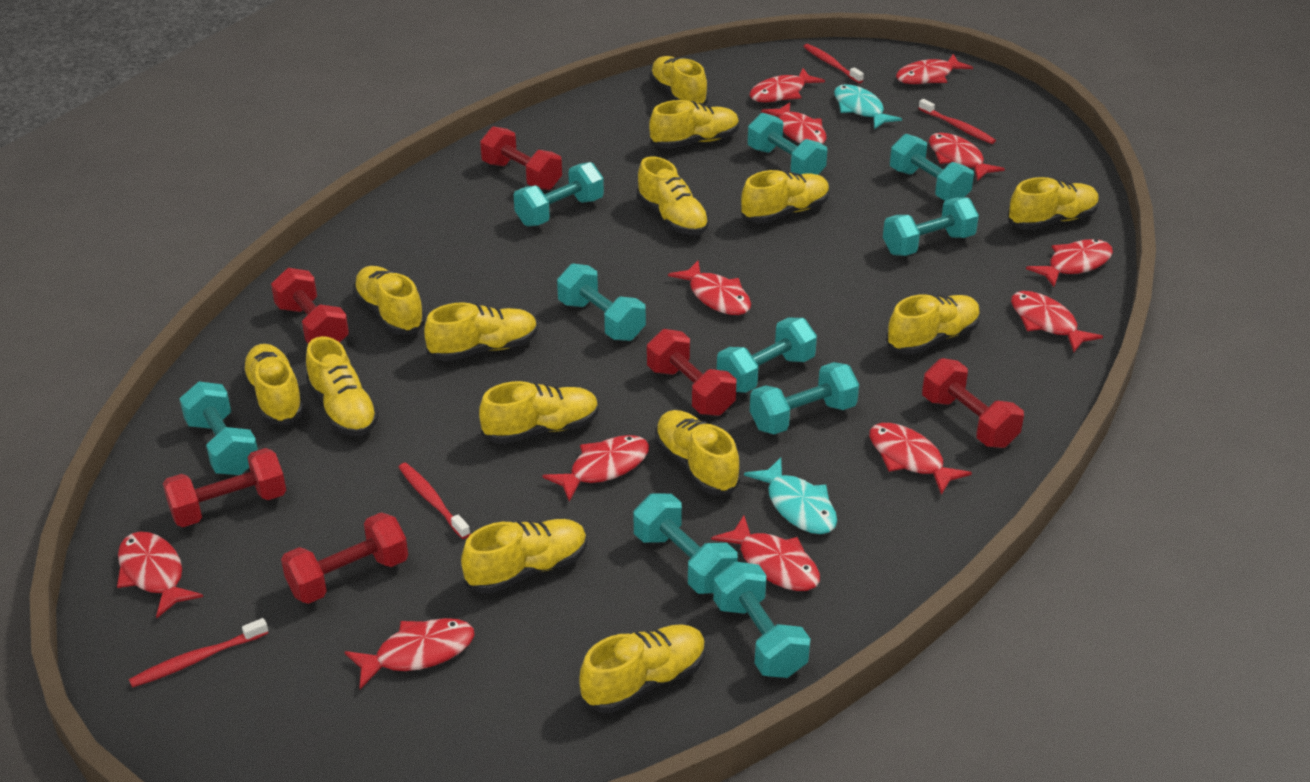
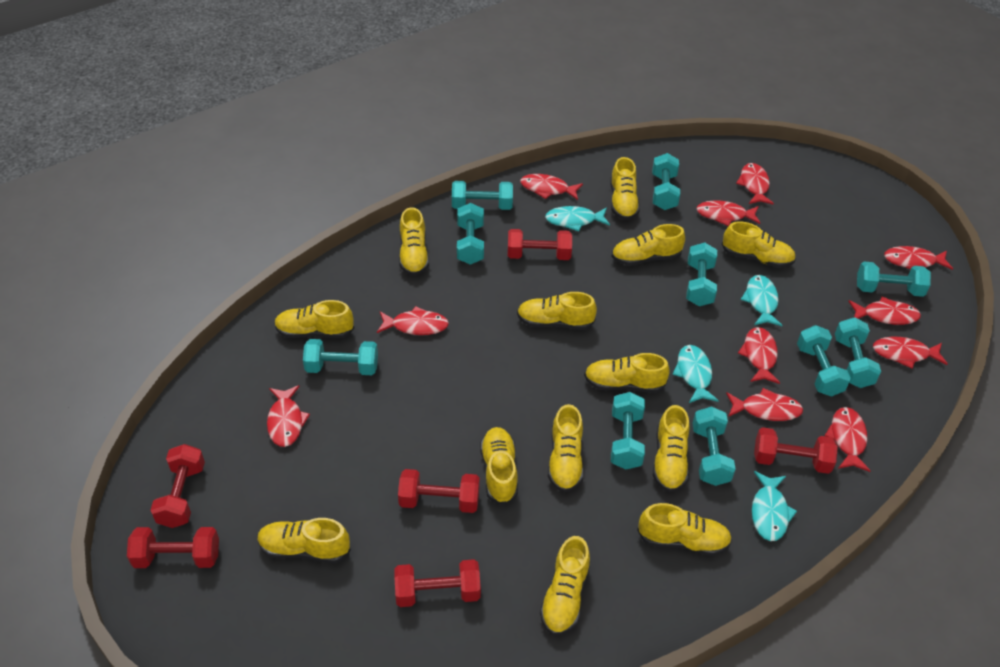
red fish: [117,532,203,618] [345,618,474,689] [542,435,649,502] [668,261,751,315] [711,515,820,591] [750,68,825,102] [761,102,827,144] [869,423,972,495] [896,54,973,84] [929,133,1005,181] [1011,291,1103,352] [1026,239,1113,287] = 12 -> [267,385,310,447] [377,306,449,335] [520,174,583,200] [696,200,760,226] [726,388,803,421] [736,163,774,205] [738,327,780,384] [825,407,870,472] [848,297,921,325] [873,337,948,369] [884,246,953,270] = 11
red toothbrush: [129,618,268,688] [399,463,470,539] [803,44,864,83] [918,99,996,144] = 4 -> none = 0
turquoise fish: [744,458,837,534] [834,84,902,129] = 2 -> [545,206,610,231] [673,345,719,403] [741,275,782,326] [752,471,797,541] = 4
yellow shoe: [241,344,304,425] [306,336,379,436] [353,266,425,335] [424,302,538,361] [461,519,587,594] [479,381,599,444] [579,624,706,713] [637,156,709,235] [649,56,708,105] [649,100,739,149] [655,410,740,495] [741,170,830,223] [886,294,981,355] [1008,177,1099,230] = 14 -> [257,518,351,563] [274,300,354,338] [399,207,429,276] [480,427,518,505] [517,292,597,330] [540,536,590,635] [548,404,584,492] [584,353,670,393] [610,157,640,220] [611,224,685,266] [637,503,732,556] [653,405,690,492] [722,222,796,268] = 13

